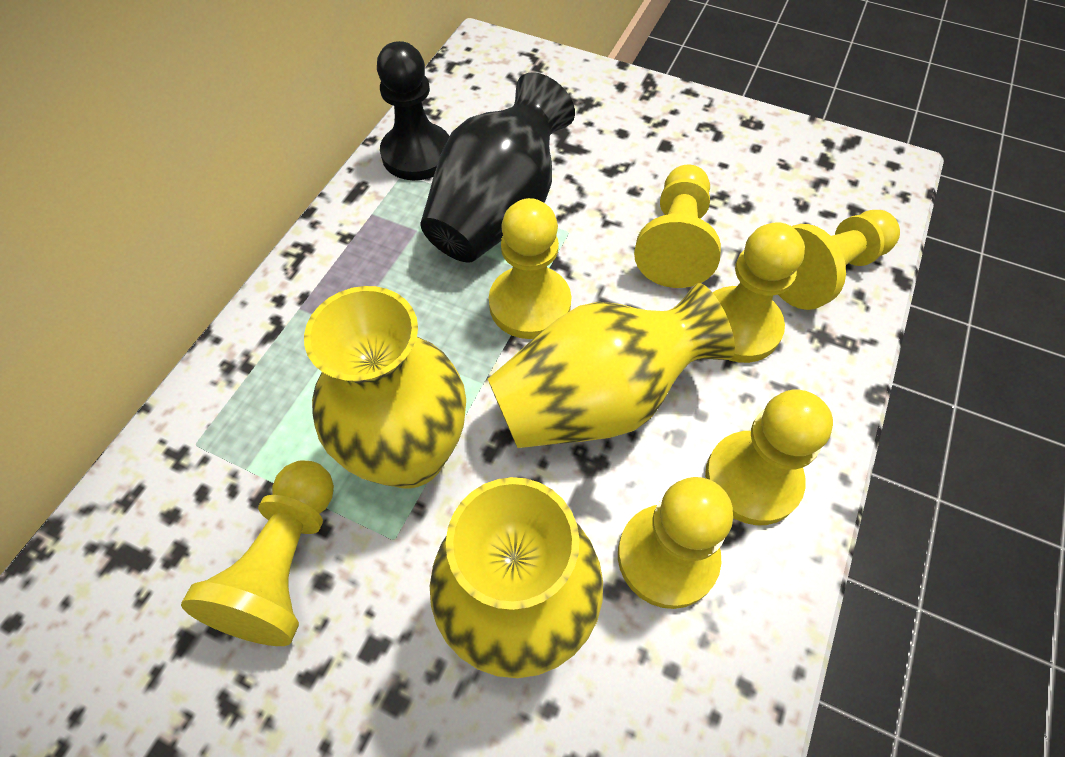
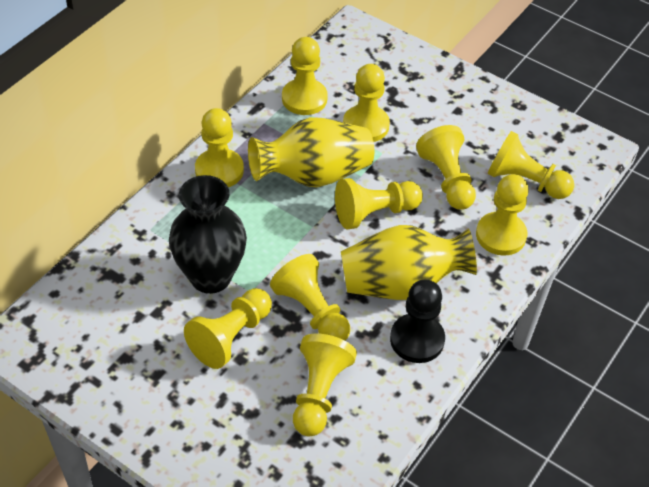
yellow pawn: [181,461,334,646] [489,198,571,339] [618,477,733,609] [634,165,721,288] [705,389,833,525] [713,222,805,363] [779,210,900,310] = 7 -> [184,288,272,369] [195,108,244,187] [270,254,350,341] [282,37,328,115] [293,333,357,436] [335,178,423,230] [343,64,390,142] [416,125,476,210] [476,174,529,256] [487,131,574,199] = 10
yellow vase: [304,286,466,489] [430,477,603,678] [488,283,735,448] = 3 -> [248,117,374,187] [341,225,477,300] = 2

